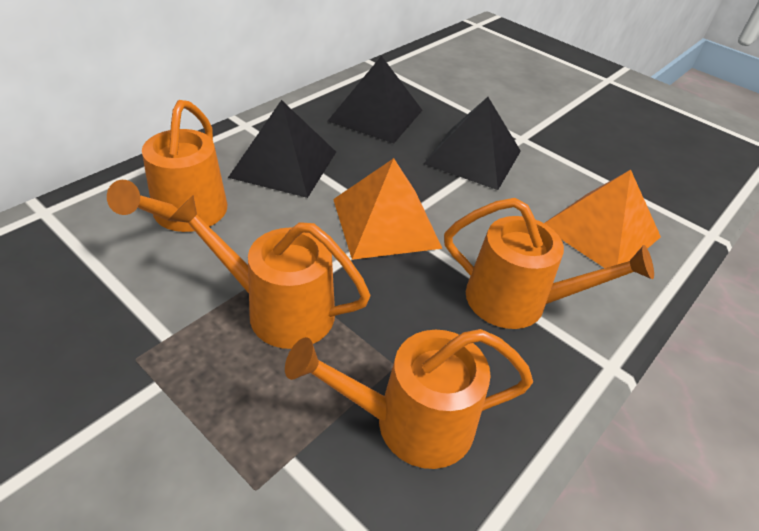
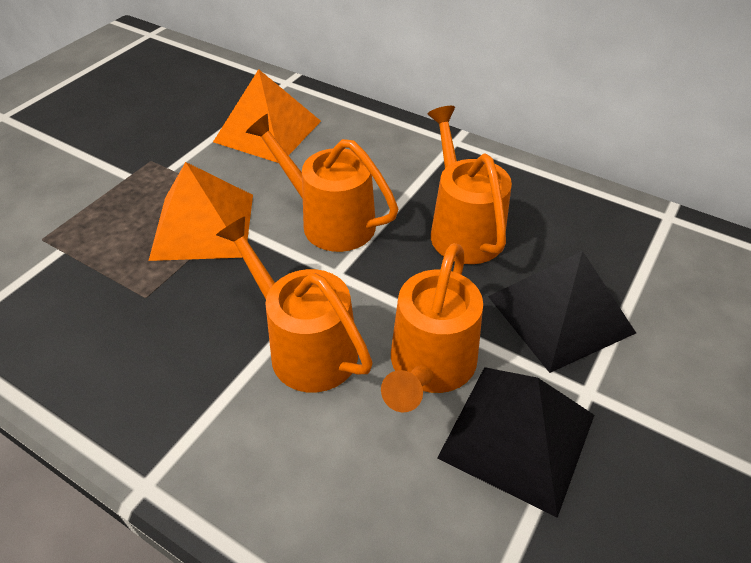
black pyramid: [228,100,336,198] [328,56,422,143] [424,97,521,190] = 3 -> [437,367,594,518] [488,251,636,373] = 2

